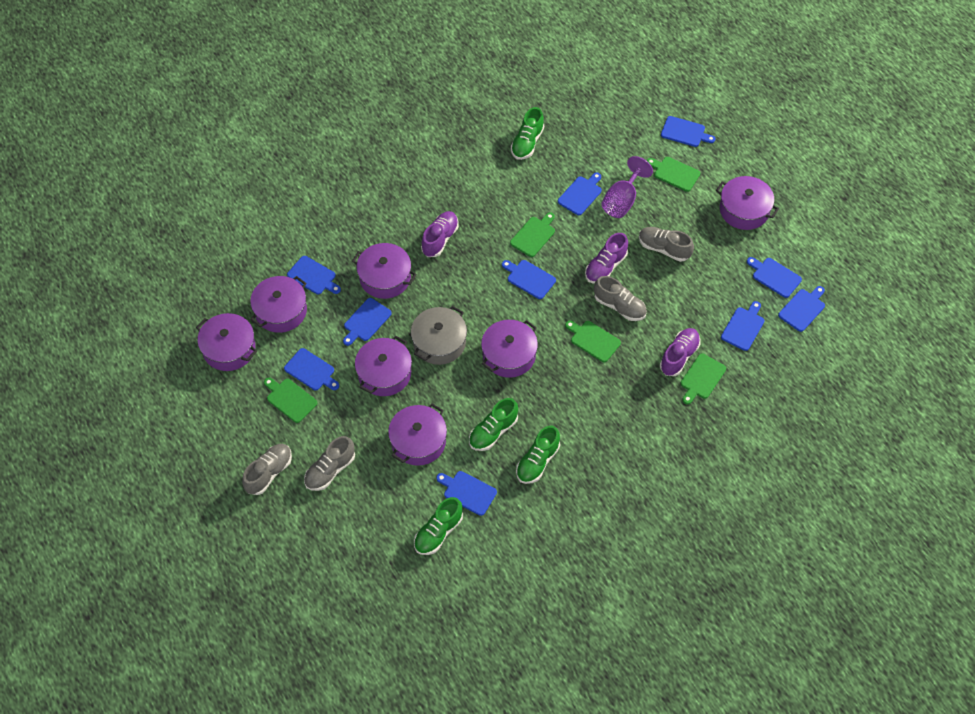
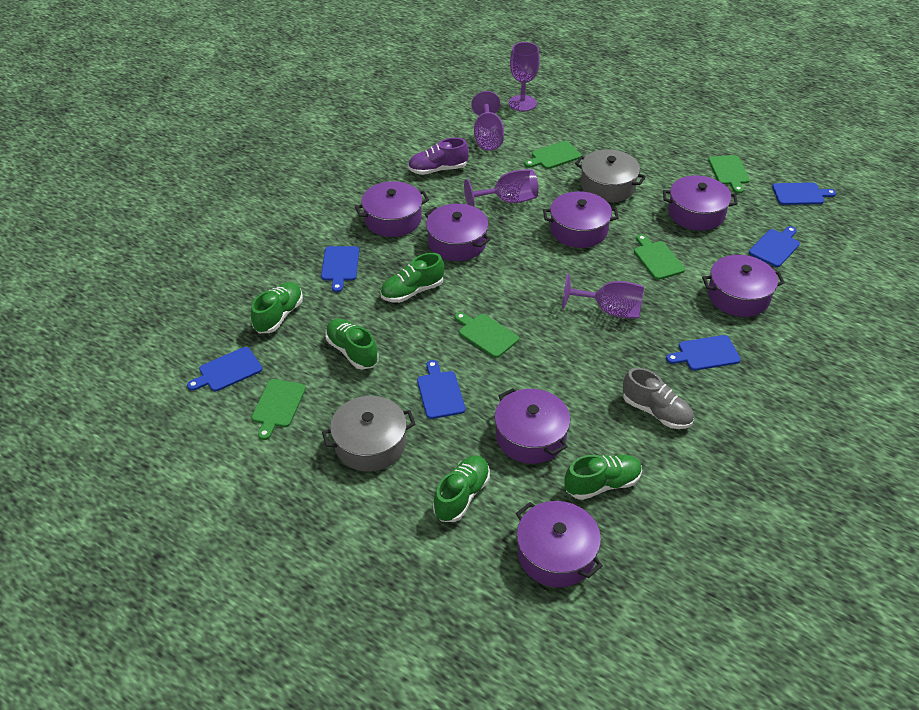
blue cutting board: [284,348,339,390] [287,256,341,295] [343,298,392,346] [436,471,497,516] [502,260,556,299] [558,172,602,215] [661,116,715,147] [721,301,765,351] [747,257,802,298] [778,286,825,332] = 10 -> [187,347,262,391] [321,246,359,292] [417,360,465,419] [666,335,741,371] [749,226,800,267] [772,182,836,205] = 6
green shoe: [414,497,463,555] [469,398,518,451] [511,107,544,160] [516,425,560,484] = 4 -> [251,282,303,333] [326,319,379,370] [380,253,444,303] [433,455,490,522] [564,455,642,500] = 5
grey pot: [411,306,467,365] = 1 -> [322,396,415,472] [575,149,646,202] = 2
grey shoe: [242,444,292,495] [304,436,355,491] [594,276,647,321] [639,227,694,262] = 4 -> [623,368,694,429] = 1
purple goblet: [601,156,653,218] = 1 -> [464,169,538,206] [472,91,504,151] [509,42,540,111] [562,273,644,319] = 4
purple shoe: [421,211,459,257] [585,233,628,284] [660,328,700,376] = 3 -> [408,138,469,175] = 1

